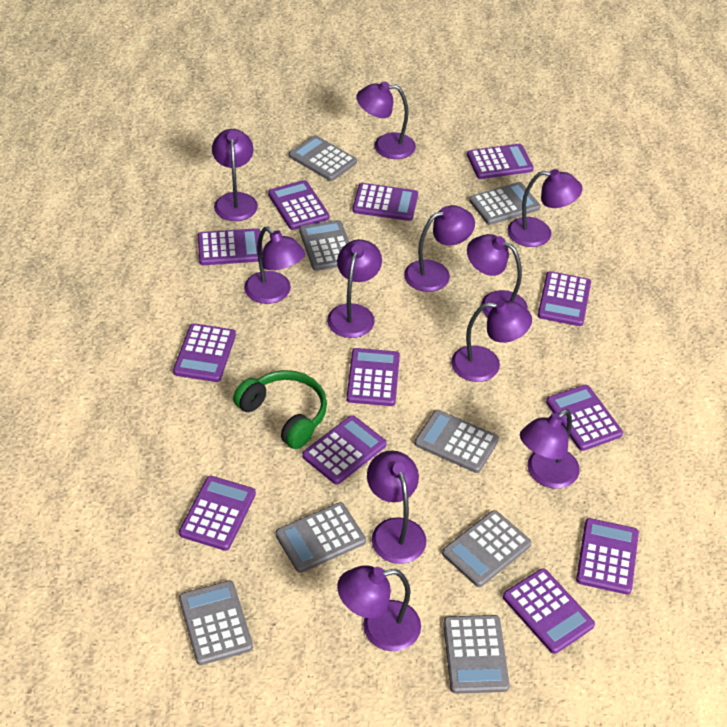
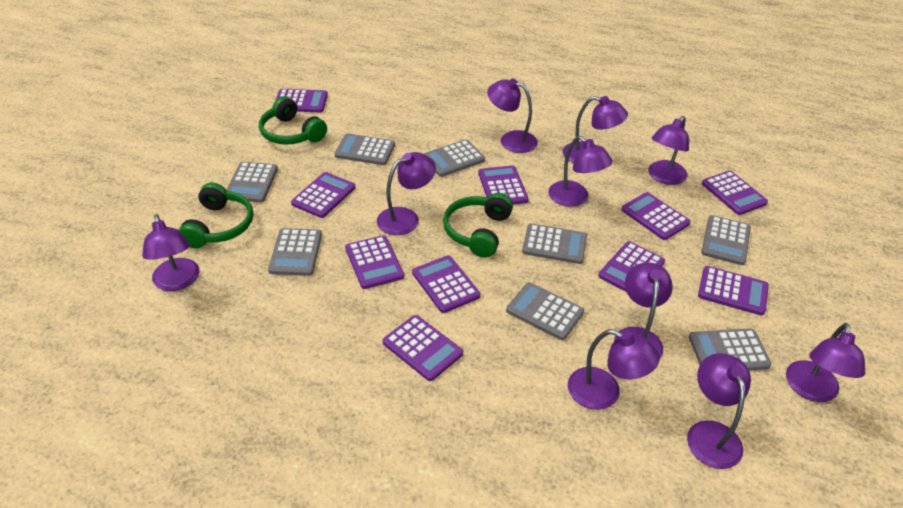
green headphones: [233,370,327,449] = 1 -> [179,183,253,248] [259,96,327,145] [443,193,513,258] = 3
purple calculator: [173,323,236,382] [179,476,256,551] [198,228,263,265] [268,180,329,230] [302,415,387,485] [346,348,400,406] [352,183,418,221] [467,144,534,179] [503,568,595,654] [538,271,591,326] [546,385,623,451] [576,518,639,595] = 12 -> [275,89,328,112] [291,172,355,218] [345,235,404,289] [383,315,463,381] [412,255,480,313] [478,165,529,205] [598,241,665,292] [621,192,690,240] [698,266,769,315] [702,171,768,215] = 10
purple lamp: [212,129,258,221] [244,227,305,304] [327,239,382,338] [337,565,421,651] [356,81,416,159] [367,451,426,564] [404,205,475,292] [451,300,532,382] [467,234,528,317] [507,169,583,247] [520,409,580,489] = 11 -> [142,214,200,291] [377,152,436,235] [487,78,538,153] [548,136,613,207] [562,96,628,163] [568,329,660,410] [614,263,673,358] [648,116,689,185] [687,353,751,469] [786,323,865,402] = 10

